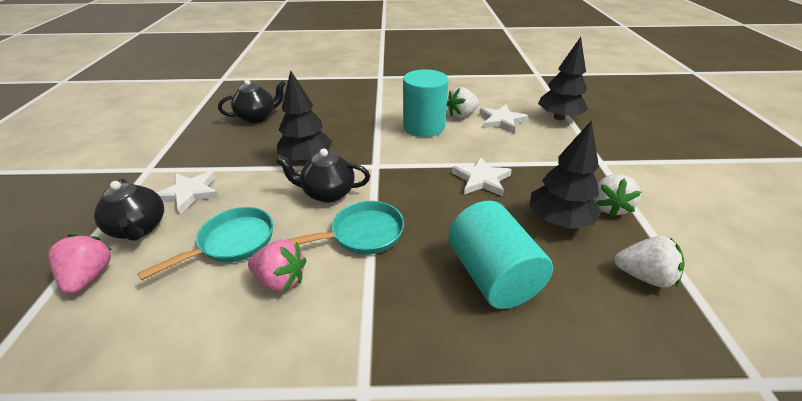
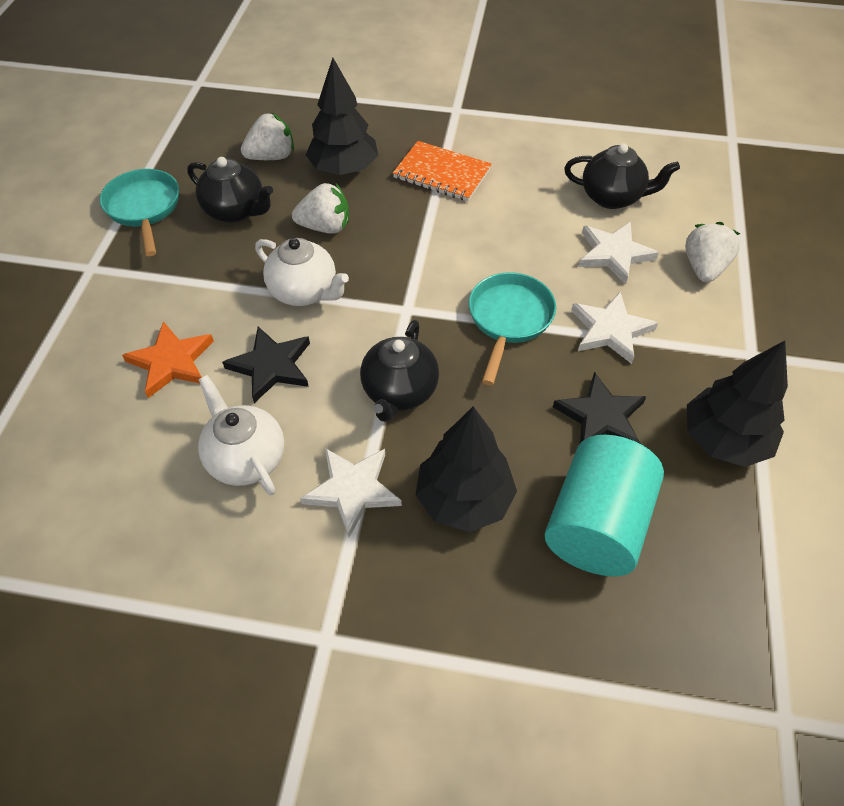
black star: none = 0 -> [222,327,310,403] [553,372,646,444] = 2
orange notebook: none = 0 -> [393,141,492,201] = 1
orange star: none = 0 -> [122,321,214,398] = 1
pink strawberry: [48,234,112,294] [248,240,307,292] = 2 -> none = 0
turquoise cylinder: [403,69,448,137] [448,201,553,309] = 2 -> [545,435,664,576] = 1
white teapot: none = 0 -> [198,375,284,495] [255,238,349,306] = 2

